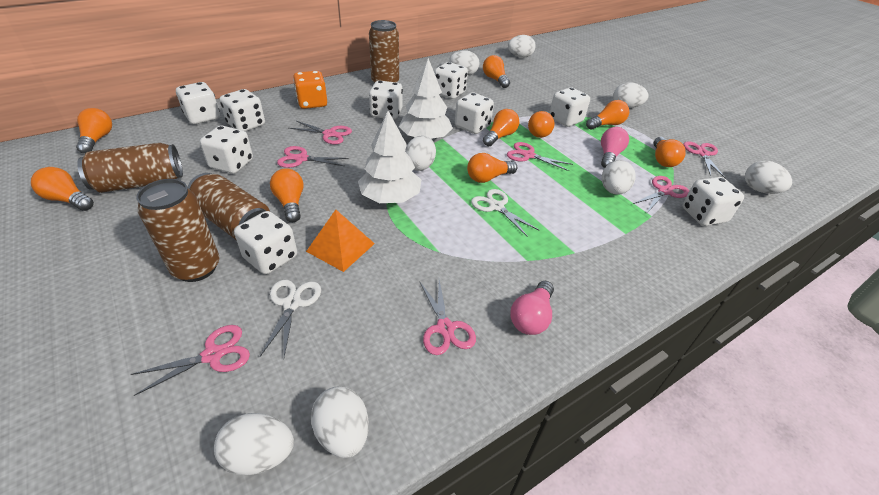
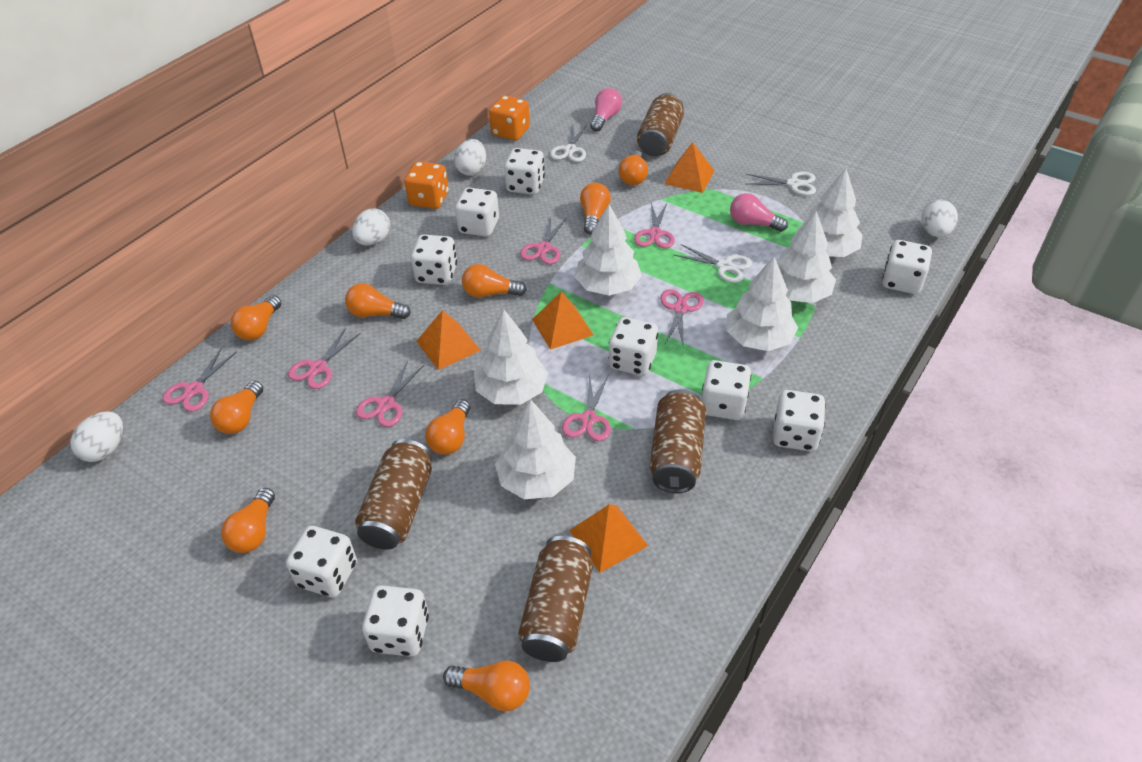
orange dice: [293,71,327,109] = 1 -> [404,161,449,209] [489,95,530,140] = 2
orange pyramid: [306,210,375,272] = 1 -> [416,310,481,370] [532,291,594,350] [569,504,648,573] [664,142,715,193] = 4
white egg: [214,413,294,475] [311,387,369,458] [405,135,436,171] [449,50,480,75] [508,35,536,58] [602,160,636,195] [613,82,648,108] [745,161,792,194] = 8 -> [70,411,123,462] [352,209,390,245] [454,139,486,176] [921,200,958,237] = 4
white scissors: [260,280,321,357] [471,189,539,236] = 2 -> [550,125,587,162] [674,244,752,283] [745,172,816,195] = 3
white tree: [358,111,421,203] [399,58,453,139] = 2 -> [474,309,548,405] [495,399,576,499] [575,205,642,296] [727,256,798,351] [777,211,836,303] [796,168,863,257] = 6

